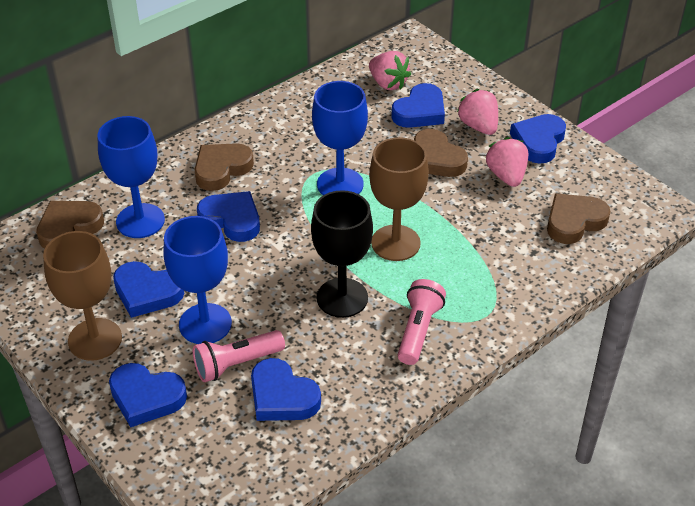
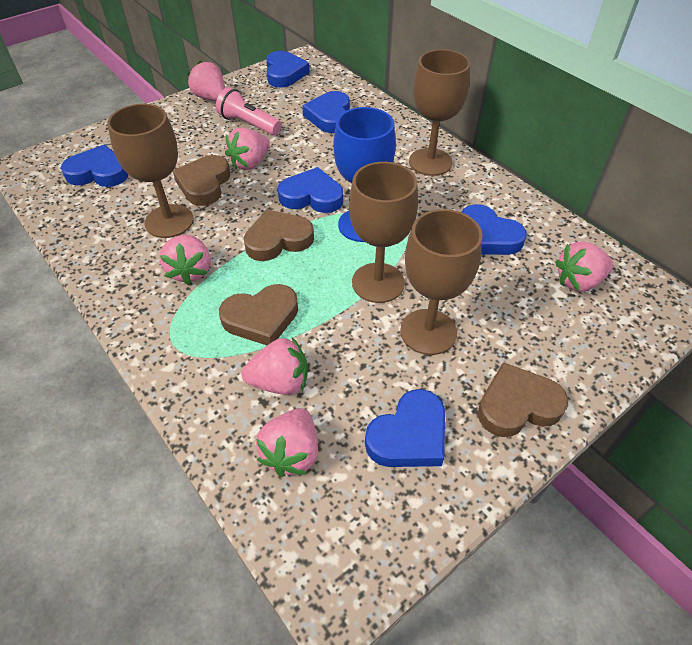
black goblet: [311,190,373,318] = 1 -> none = 0
blue goblet: [97,116,165,238] [163,216,232,344] [312,81,368,195] = 3 -> [333,107,396,242] = 1
brown goblet: [43,231,122,361] [369,137,429,261] = 2 -> [107,104,194,238] [349,162,418,303] [400,209,482,355] [409,49,470,176] = 4
pink flashlight: [193,330,285,382] [398,279,446,365] = 2 -> [216,87,282,135] = 1
pink strawberry: [369,51,411,90] [457,89,498,135] [486,137,528,187] = 3 -> [159,235,210,285] [187,61,225,101] [225,127,270,170] [241,337,308,395] [256,408,318,477] [555,241,613,291] = 6

